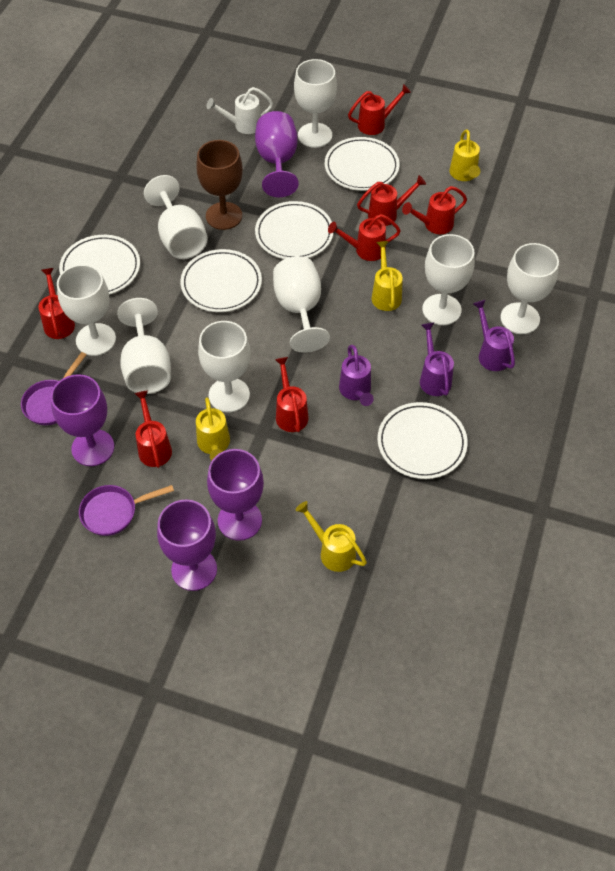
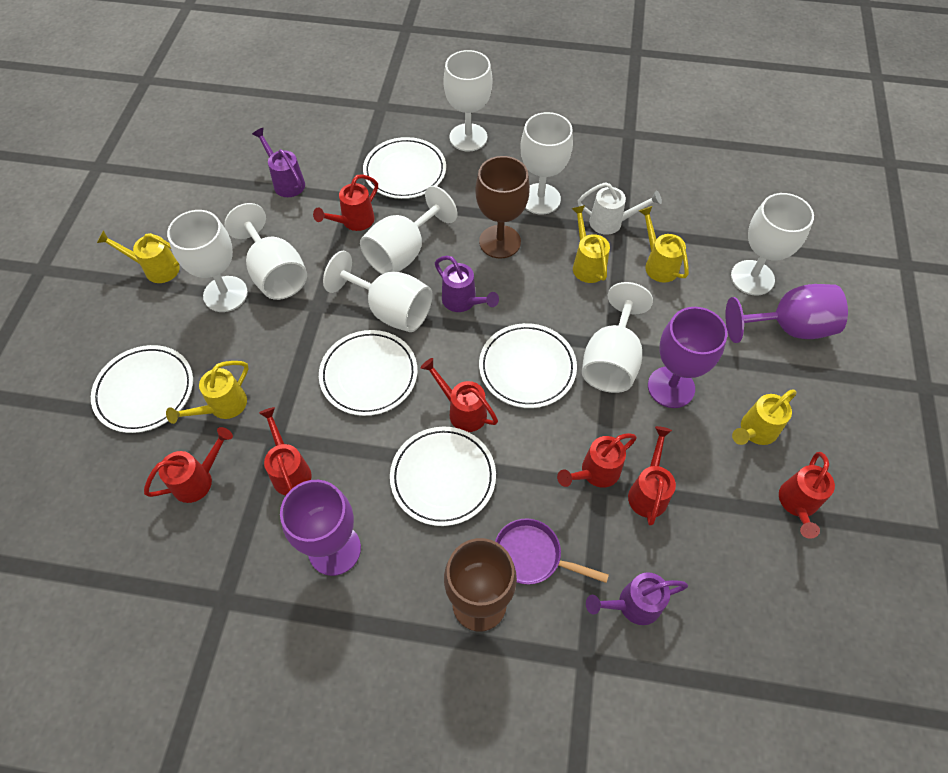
brown goblet: [196,140,243,230] = 1 -> [444,538,517,632] [475,156,530,259] = 2
purple goblet: [51,374,114,466] [157,499,217,591] [207,449,264,541] [255,111,299,197] = 4 -> [280,480,361,576] [648,307,728,408] [725,284,848,343] = 3
purple pan: [21,352,86,425] [79,485,174,536] = 2 -> [495,518,609,584] = 1
yellow watering can: [196,397,230,461] [295,501,367,572] [372,241,403,311] [449,129,480,181] = 4 -> [97,230,180,283] [166,361,249,424] [571,205,610,283] [639,206,689,283] [732,389,797,445] = 5

